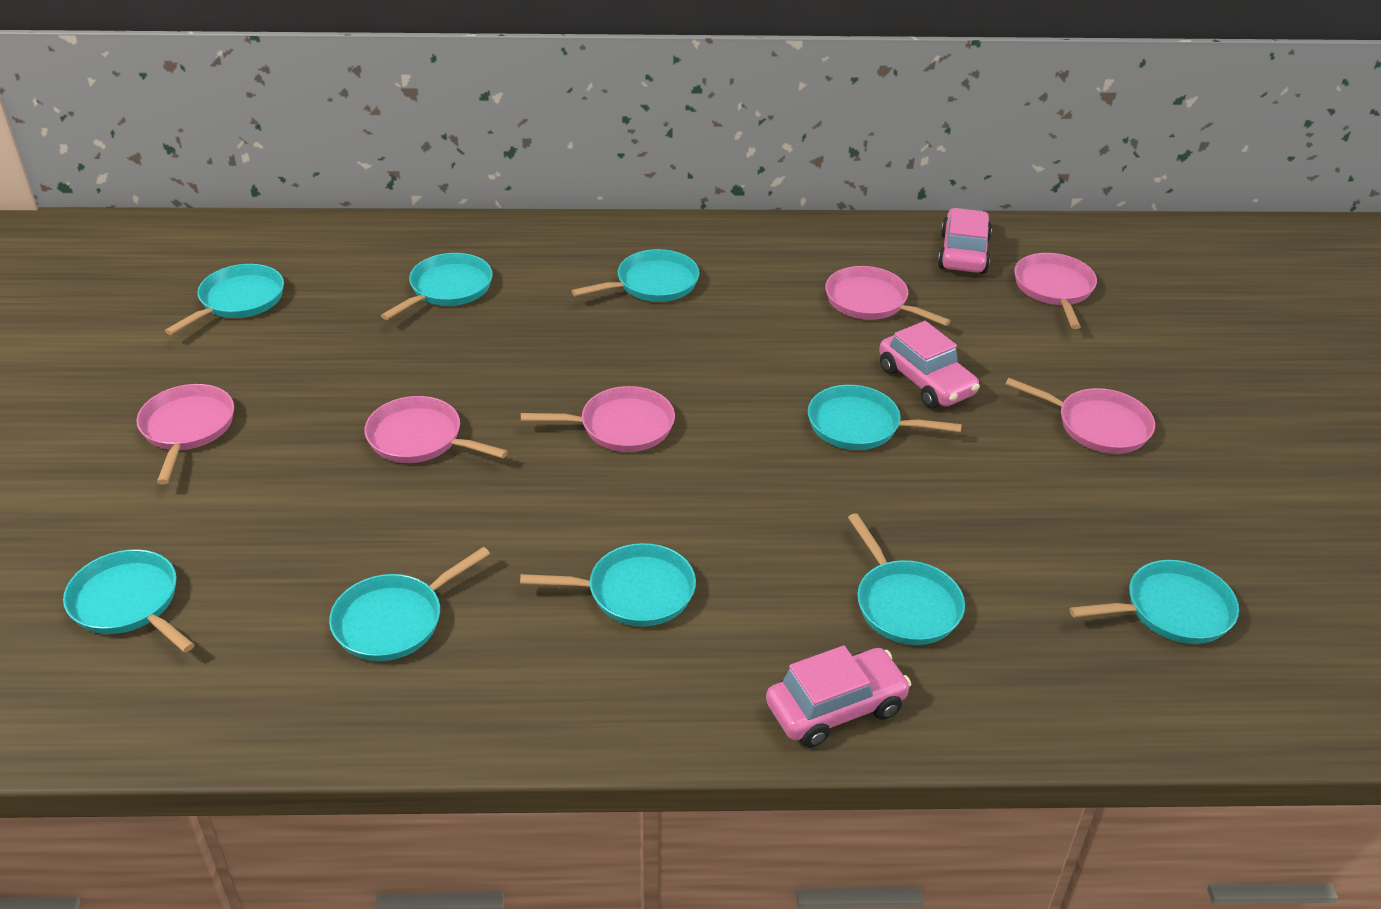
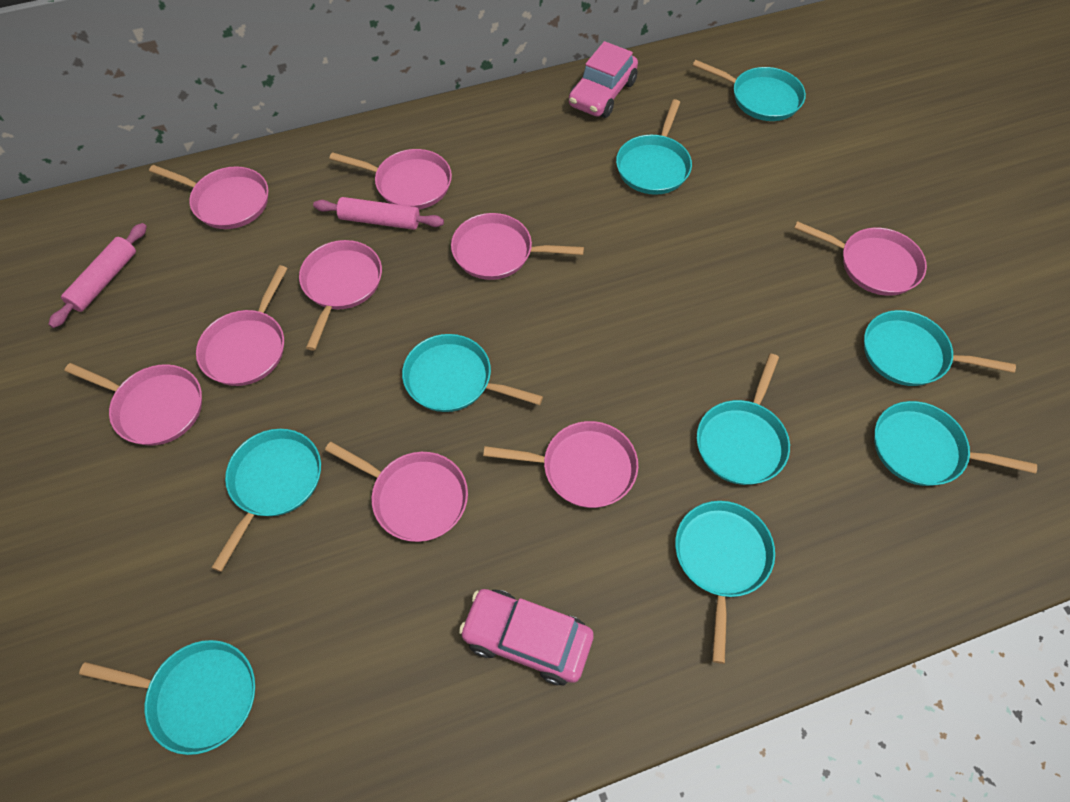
pink car: [766,646,911,747] [879,321,980,409] [938,208,992,274] = 3 -> [459,589,594,685] [569,41,638,118] = 2
pink pan: [136,384,234,484] [364,396,508,463] [521,386,675,452] [825,266,951,326] [1005,378,1155,454] [1014,253,1097,329] = 6 -> [65,363,202,446] [149,165,268,229] [196,265,288,386] [299,240,382,351] [325,442,468,542] [329,149,452,209] [451,213,584,280] [483,421,638,508] [794,221,927,296] = 9
pink rolling pin: none = 0 -> [48,223,147,328] [313,197,444,230] = 2

